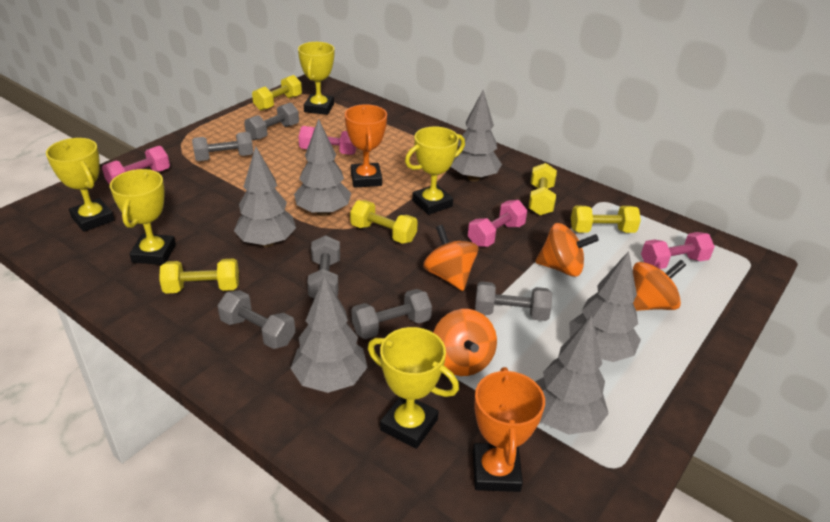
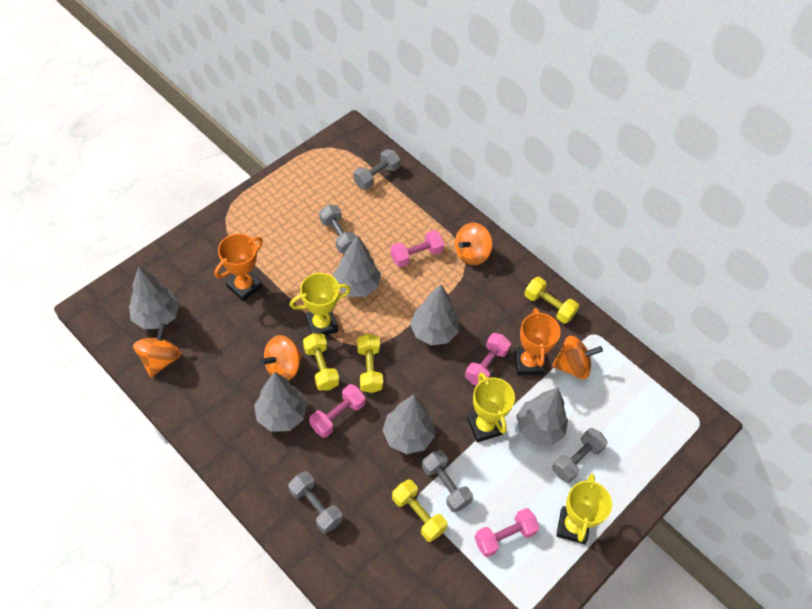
grey dumbbell: [192,132,253,161] [217,290,295,349] [244,102,299,140] [307,235,340,298] [351,289,432,339] [475,281,552,321] = 6 -> [288,471,342,533] [319,205,356,254] [353,149,400,189] [422,450,473,513] [552,428,607,483] = 5
yellow dumbbell: [159,258,239,294] [252,75,302,111] [350,200,418,244] [529,163,557,215] [571,206,641,233] = 5 -> [303,333,339,391] [357,334,383,393] [392,479,448,542] [524,277,579,323] = 4
yellow trophy: [46,138,115,232] [110,169,176,265] [298,42,334,115] [368,327,459,449] [405,126,465,215] = 5 -> [290,273,351,336] [467,373,515,443] [556,474,612,544] = 3

